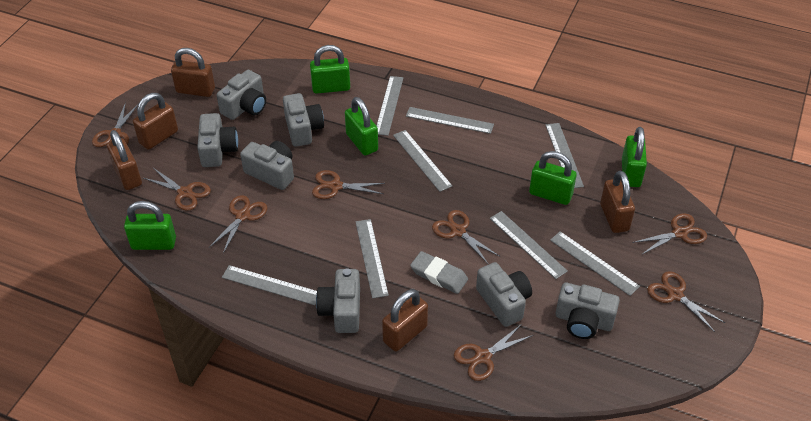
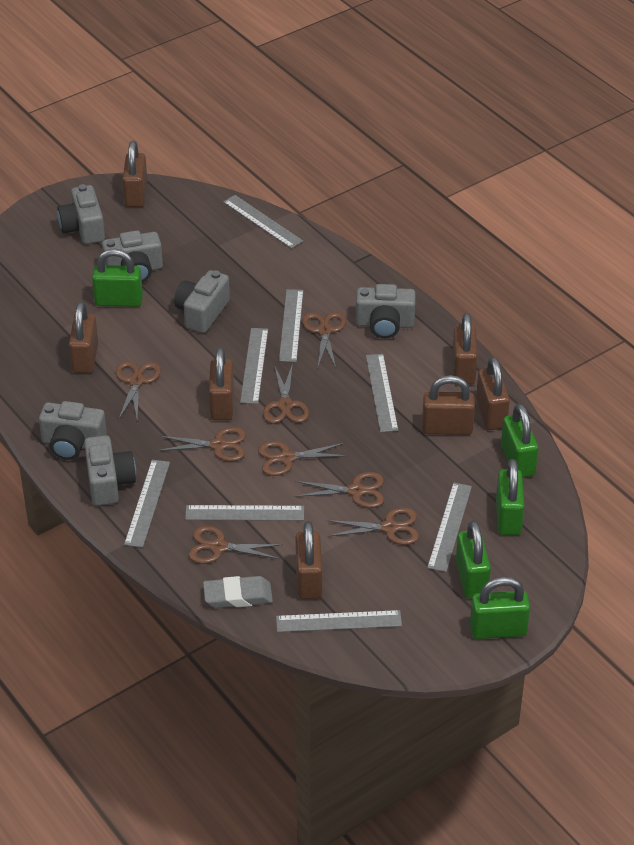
brown padlock: [107,130,142,190] [133,93,178,150] [171,48,215,97] [382,289,428,351] [600,171,635,233] = 5 -> [69,302,98,373] [123,141,147,207] [209,347,234,420] [295,521,322,599] [422,375,475,435] [452,313,478,385] [476,357,510,430] = 7
grey camera: [197,113,238,167] [216,70,266,120] [240,141,294,190] [283,93,324,147] [316,268,360,333] [476,262,532,327] [556,283,620,339] = 7 -> [39,401,107,460] [57,184,105,244] [84,435,136,506] [102,230,163,283] [174,270,230,333] [356,284,416,339] = 6

